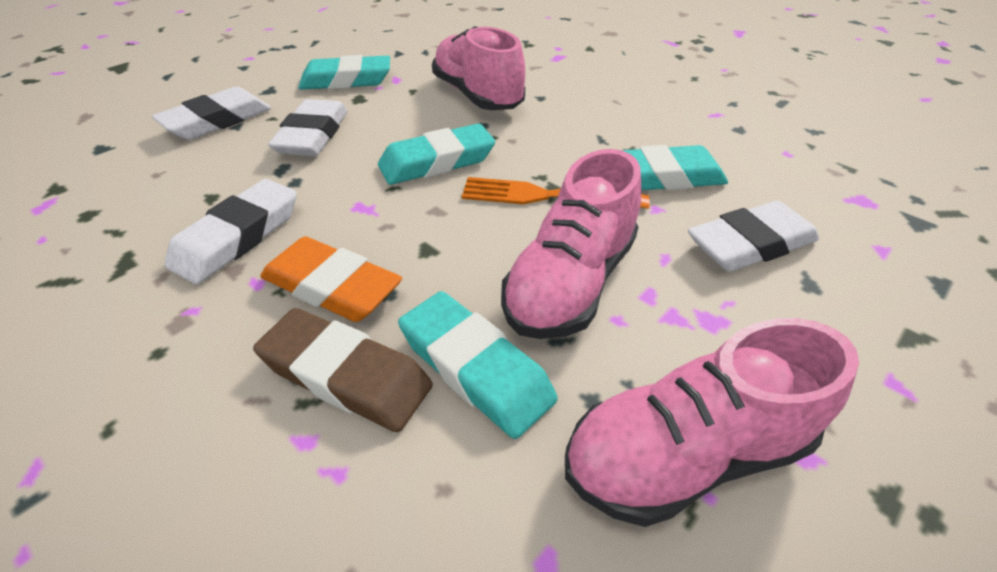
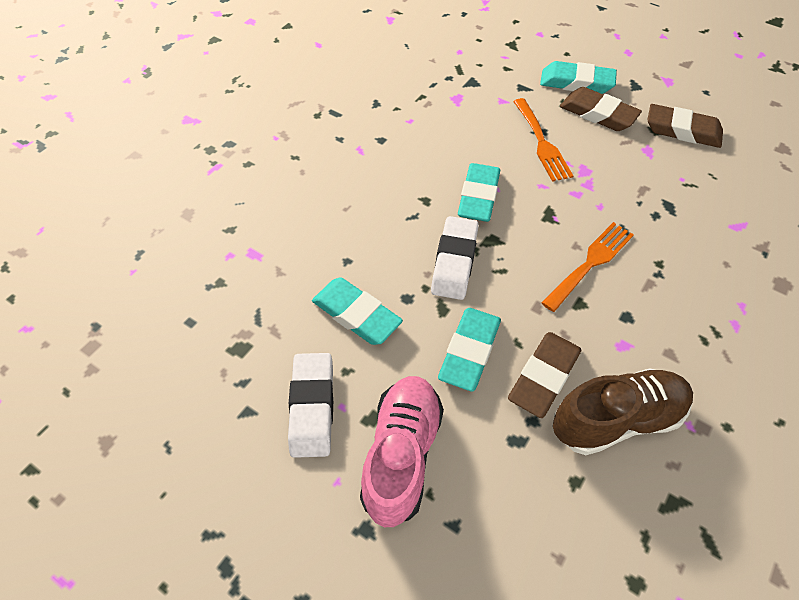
brown eraser: [253,308,433,432] = 1 -> [508,332,581,418] [560,87,642,131] [647,104,723,148] = 3
brown shoe: none = 0 -> [553,368,693,455] = 1
orange eraser: [260,237,402,322] = 1 -> none = 0
orange fork: [462,177,650,209] = 1 -> [513,98,573,182] [541,222,634,312] = 2
pink shoe: [432,26,525,110] [501,149,641,339] [565,318,859,527] = 3 -> [360,376,444,527] = 1
white eraser: [152,86,271,140] [165,179,297,284] [268,99,348,156] [688,201,819,272] = 4 -> [288,353,333,458] [431,216,479,300] = 2

